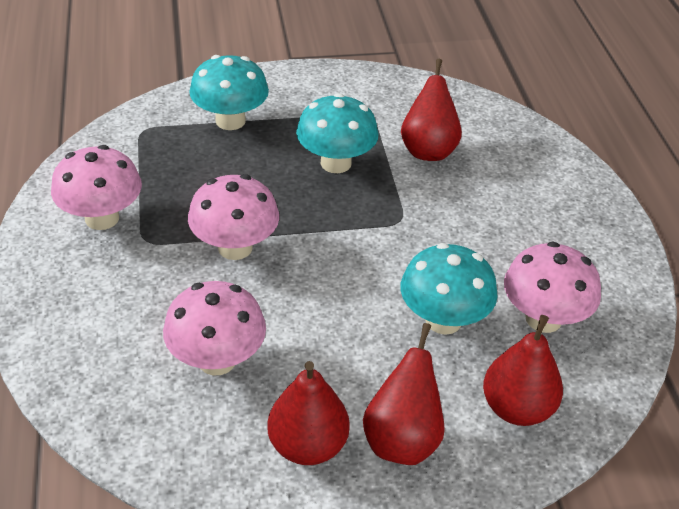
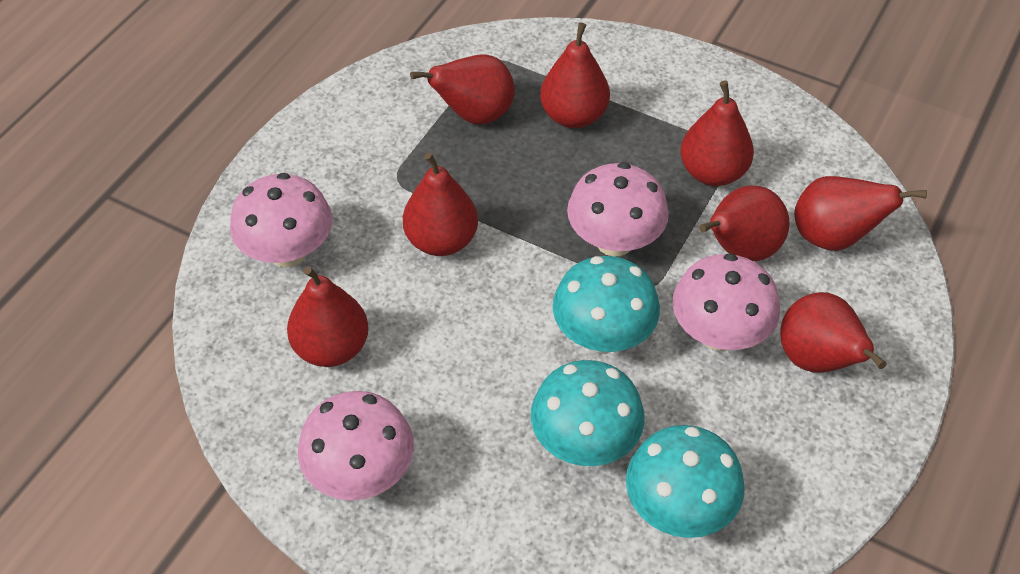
red pear: [267,361,350,465] [363,323,445,465] [401,59,462,161] [483,315,563,426] = 4 -> [287,266,369,367] [403,152,478,256] [410,54,515,125] [540,22,610,128] [681,80,754,186] [699,186,790,261] [780,292,887,373] [794,176,927,251] = 8

